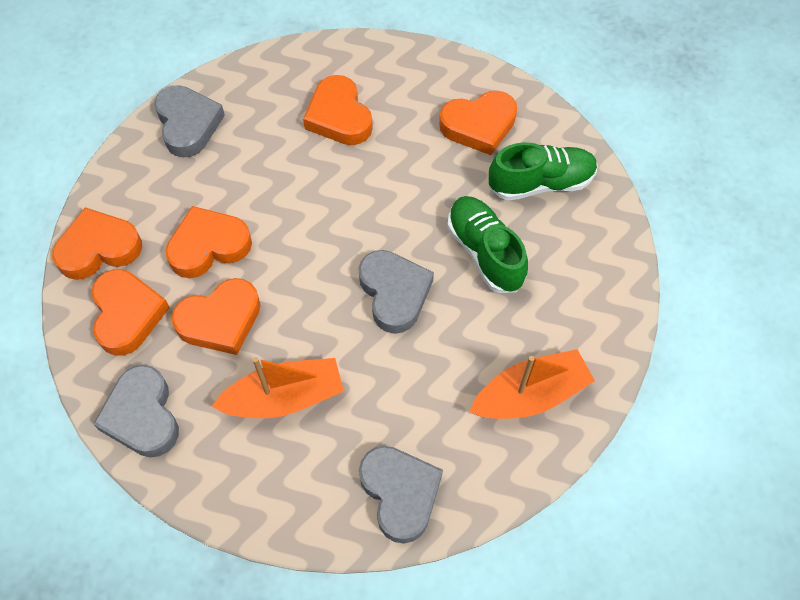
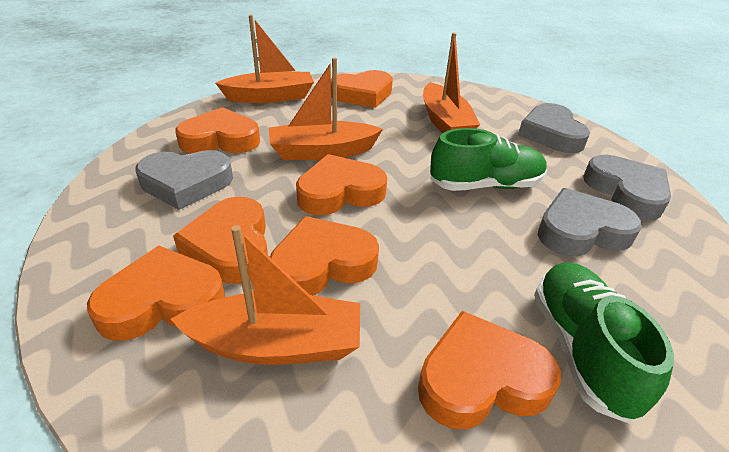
orange boat: [212,357,344,418] [469,349,595,419] = 2 -> [171,225,360,365] [216,15,314,103] [269,58,383,160] [423,33,480,133] = 4
orange heart: [52,207,142,280] [91,269,170,355] [165,206,252,278] [171,278,261,355] [303,75,373,145] [439,91,517,155] = 6 -> [87,246,225,341] [173,197,268,284] [175,107,260,153] [270,216,379,295] [296,154,387,215] [331,70,393,108] [418,311,561,429] = 7

